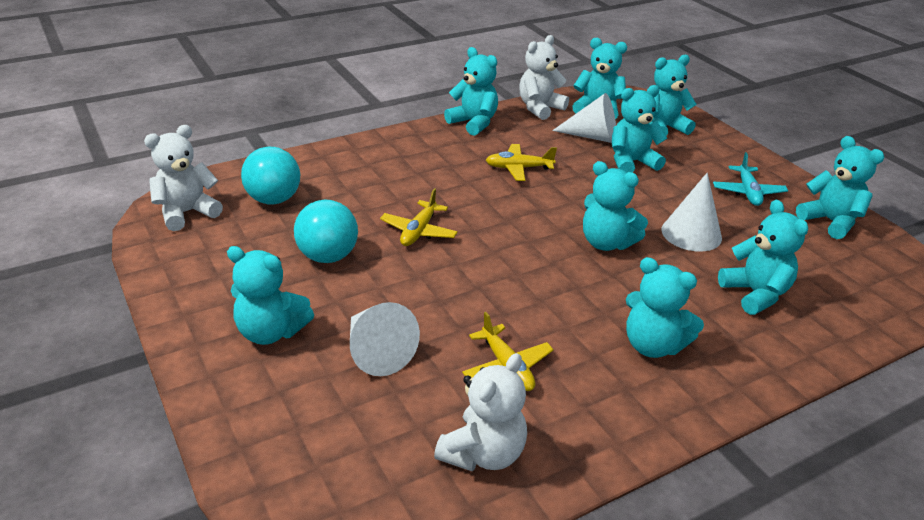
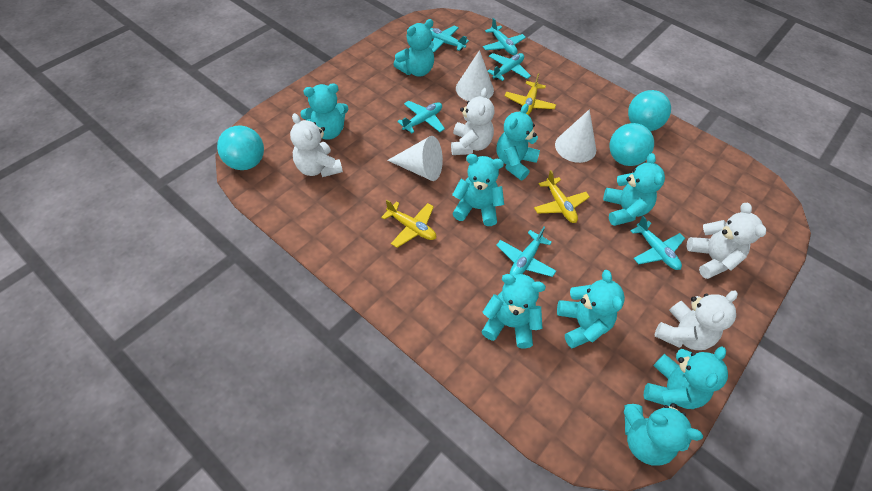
turquoise ball: [241,147,300,205] [294,200,358,263] = 2 -> [217,126,264,170] [610,123,654,166] [628,90,671,131] = 3
turquoise plane: [713,152,788,206] = 1 -> [397,101,445,133] [430,26,469,52] [483,18,526,55] [488,53,531,81] [496,226,556,277] [630,216,685,270] = 6
white teddy bear: [144,125,223,231] [434,353,527,471] [519,35,569,120] = 3 -> [290,113,343,177] [451,88,495,155] [655,291,738,350] [687,203,766,279] = 4

